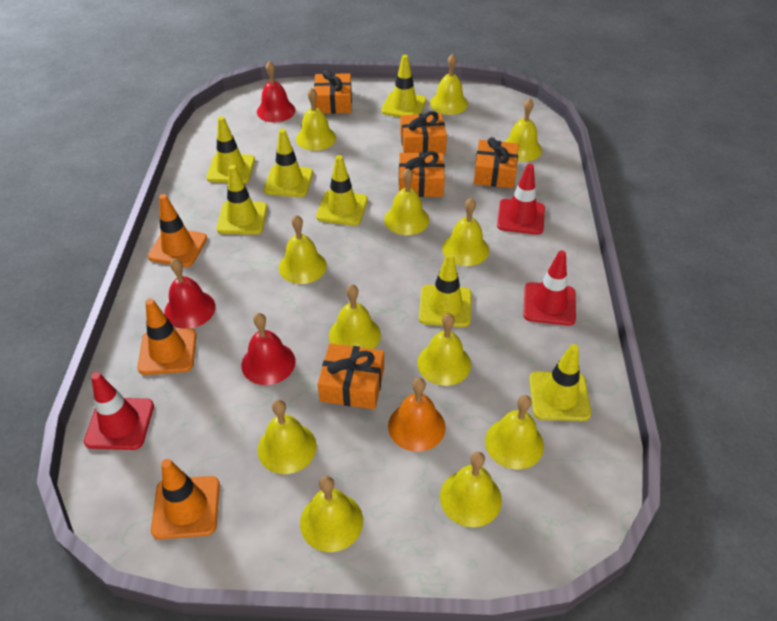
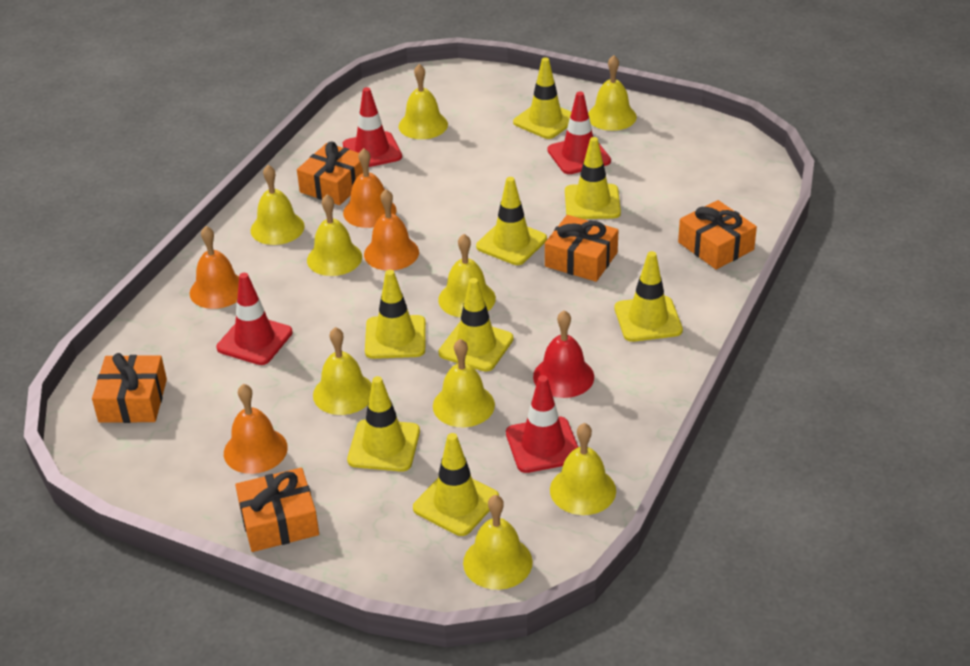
orange bell: [388,378,446,452] = 1 -> [190,226,239,309] [224,384,288,474] [343,148,397,228] [364,189,419,271] = 4
orange traffic cone: [138,298,197,375] [148,194,207,267] [151,459,220,539] = 3 -> none = 0
red bell: [164,258,215,329] [241,313,295,385] [257,61,296,122] = 3 -> [533,310,594,398] = 1
red traffic cone: [84,372,154,450] [497,164,545,235] [523,250,576,326] = 3 -> [217,273,293,365] [343,87,402,167] [506,375,578,473] [547,92,611,174] = 4
yellow bell: [258,400,317,474] [279,215,327,284] [296,88,336,151] [300,476,363,552] [329,284,381,349] [384,168,429,235] [417,313,471,386] [430,54,468,115] [440,451,502,527] [442,198,489,266] [485,395,544,469] [504,98,542,162] = 12 -> [251,165,305,245] [307,194,362,276] [313,327,372,415] [398,64,448,139] [433,339,495,427] [438,234,496,317] [463,495,533,590] [550,423,616,515] [588,55,637,131] = 9
yellow traffic cone: [206,116,255,183] [217,165,267,234] [264,129,313,197] [316,155,368,226] [381,55,426,117] [419,253,472,327] [529,344,591,421] = 7 -> [347,376,420,472] [365,270,426,359] [413,433,499,536] [439,278,514,372] [476,177,547,265] [513,57,571,139] [565,137,621,219] [615,251,683,342] = 8

